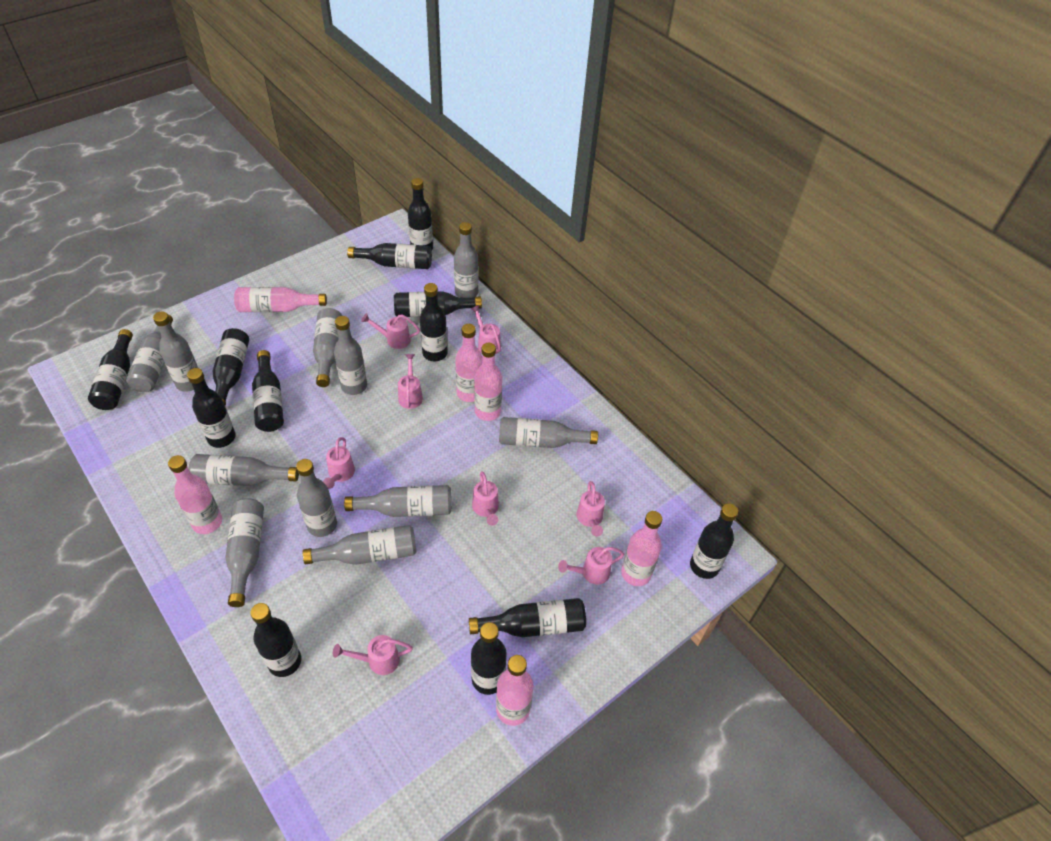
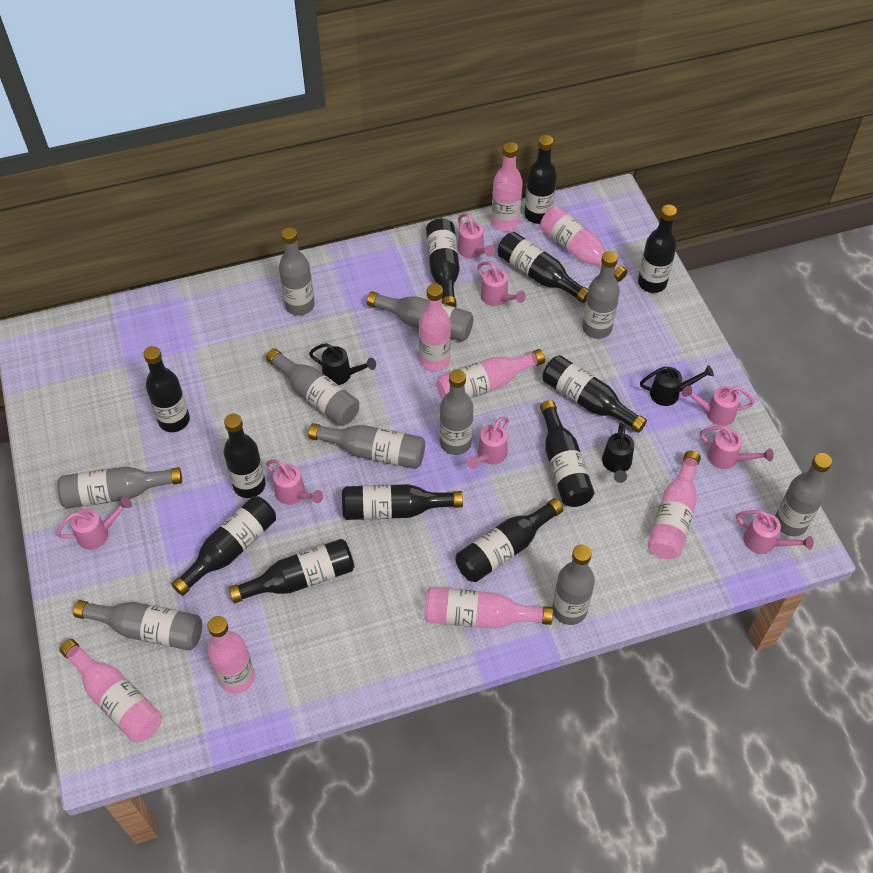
black watering can: none = 0 -> [309,343,376,385] [602,422,634,483] [640,365,714,406] = 3
grey bottle: [126,315,173,392] [153,311,198,392] [189,454,299,486] [225,498,264,607] [296,459,337,537] [303,525,416,565] [313,308,342,387] [334,316,367,395] [344,485,452,517] [454,222,479,298] [499,417,598,448] = 11 -> [57,467,182,509] [73,600,202,651] [266,348,359,426] [279,227,315,315] [308,423,425,469] [367,291,473,341] [440,369,473,455] [552,544,595,625] [582,251,620,339] [775,453,832,536] = 10
pink bottle: [168,455,222,534] [234,287,327,312] [455,324,483,402] [474,343,502,421] [496,655,533,726] [621,511,662,586] = 6 -> [60,639,162,742] [207,616,255,694] [419,284,451,371] [424,587,553,629] [436,349,545,400] [491,142,523,231] [540,206,628,282] [647,451,701,559] = 8

